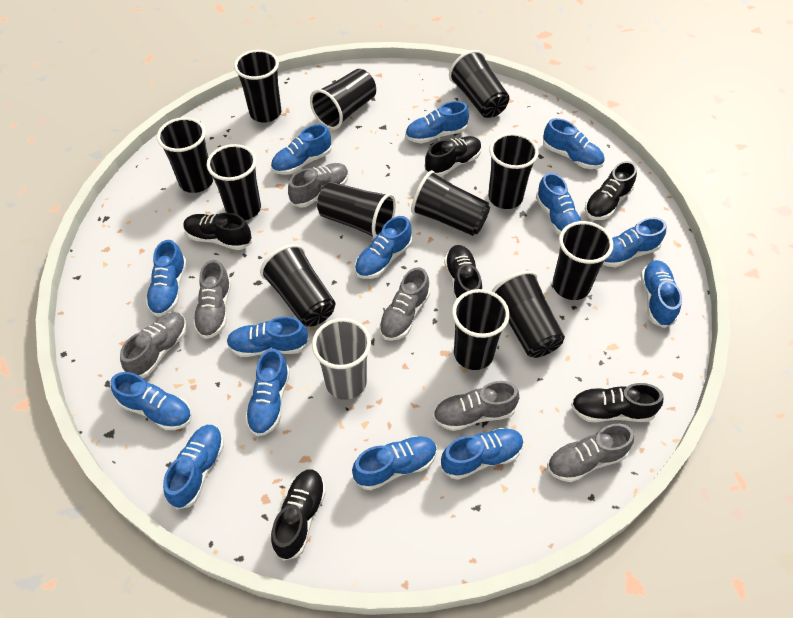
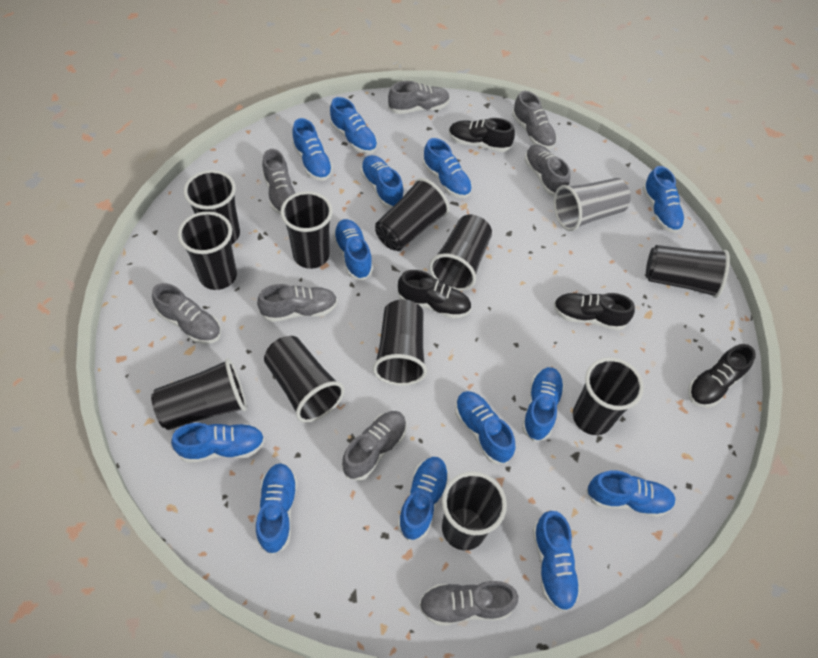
black cup: [157,117,213,193] [207,144,261,220] [234,50,281,123] [260,244,336,327] [310,69,376,130] [317,182,396,238] [411,170,490,236] [449,50,509,118] [452,289,510,370] [488,133,539,209] [492,270,565,358] [553,221,613,300] = 12 -> [151,358,247,430] [178,211,237,290] [184,170,240,244] [264,336,345,423] [280,191,333,269] [373,299,427,386] [375,178,450,251] [429,215,492,291] [442,471,507,550] [573,357,644,435] [646,245,730,298] = 11
black shoe: [183,213,252,250] [271,469,326,561] [425,136,482,177] [444,245,482,301] [571,383,663,423] [585,161,637,220] = 6 -> [398,270,471,319] [449,118,515,152] [554,293,635,330] [688,344,755,408] = 4
blue shoe: [111,372,192,430] [146,240,187,317] [163,425,224,510] [227,316,309,357] [245,349,290,436] [271,124,332,175] [352,436,437,490] [355,216,412,279] [405,101,469,143] [441,428,524,480] [536,173,582,235] [543,118,604,169] [603,217,666,267] [641,260,682,328] = 14 -> [171,423,265,463] [256,463,298,555] [292,118,333,181] [330,97,378,154] [333,219,373,280] [360,155,404,208] [397,457,449,541] [423,138,472,198] [455,391,515,464] [522,367,564,442] [532,511,581,612] [586,470,676,518] [642,166,685,233] = 13
grey shoe: [120,312,187,378] [193,260,231,339] [288,163,349,208] [379,267,430,341] [433,381,519,431] [547,424,634,482] = 6 -> [152,283,221,344] [257,284,337,322] [262,149,295,215] [342,411,407,481] [388,81,450,114] [419,581,518,626] [512,91,557,149] [525,145,570,196] = 8

